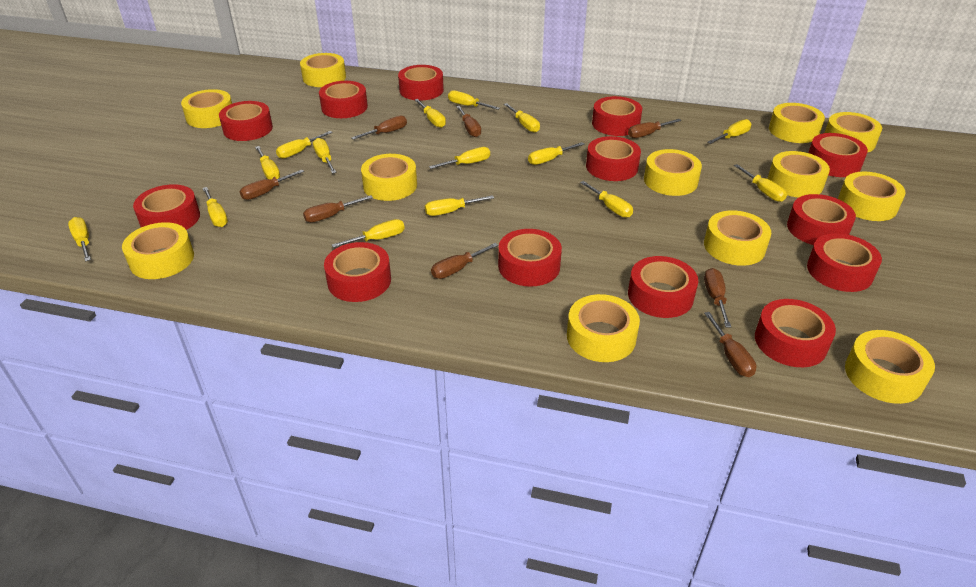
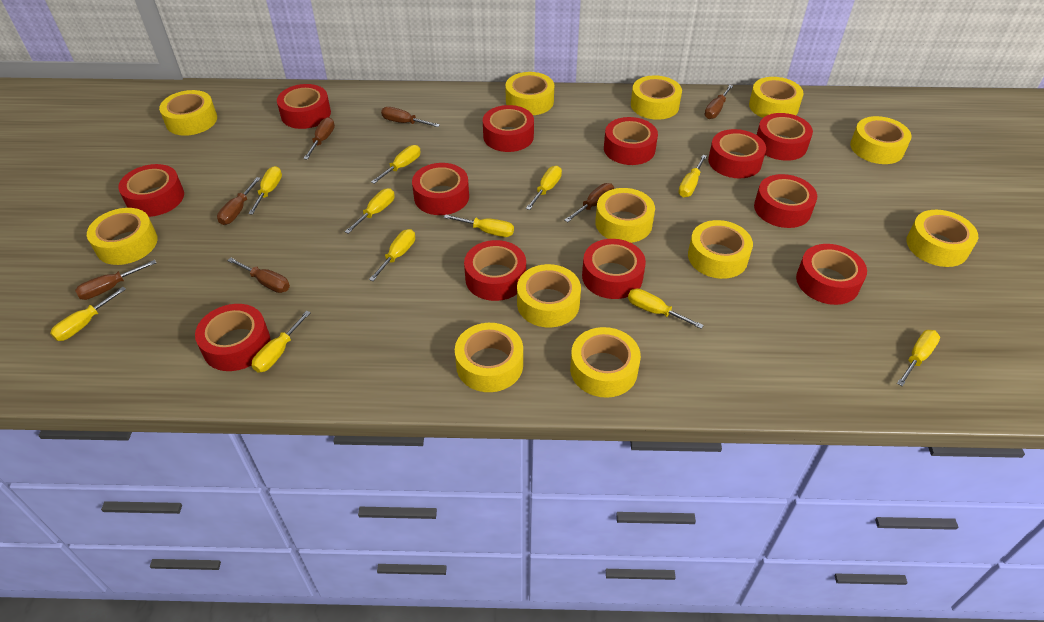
brown screwdriver: [239,170,304,200] [303,195,373,222] [351,116,407,140] [431,243,498,279] [456,106,481,137] [628,119,681,138] [704,268,731,328] [704,312,757,377] = 8 -> [75,260,156,300] [217,177,261,225] [227,258,290,293] [303,117,335,160] [381,107,440,127] [564,183,614,222] [705,85,733,119] = 7
red tape: [133,184,200,230] [219,101,273,141] [319,81,368,118] [324,242,391,302] [398,65,444,101] [498,229,562,287] [586,136,641,181] [592,96,642,136] [628,256,698,318] [755,299,836,367] [787,194,856,245] [807,233,882,292] [808,133,868,177] = 13 -> [118,164,184,217] [195,304,270,371] [277,84,331,129] [412,163,469,215] [464,240,526,301] [483,105,534,152] [582,239,646,299] [604,117,658,165] [708,129,766,178] [754,174,817,228] [757,113,813,161] [796,244,867,305] = 12
yellow screwdriver: [68,217,91,261] [202,187,228,227] [255,146,280,179] [276,131,333,159] [313,138,336,173] [332,219,405,248] [415,99,446,128] [425,195,494,216] [429,147,490,169] [448,90,500,110] [504,103,540,133] [528,142,585,165] [580,181,633,218] [708,119,751,144] [734,164,787,202] = 15 -> [50,287,126,341] [248,166,282,215] [252,311,311,373] [345,188,394,234] [369,229,415,281] [371,145,421,184] [444,214,514,237] [526,166,562,210] [628,288,704,329] [678,155,707,197] [897,330,940,386] = 11

